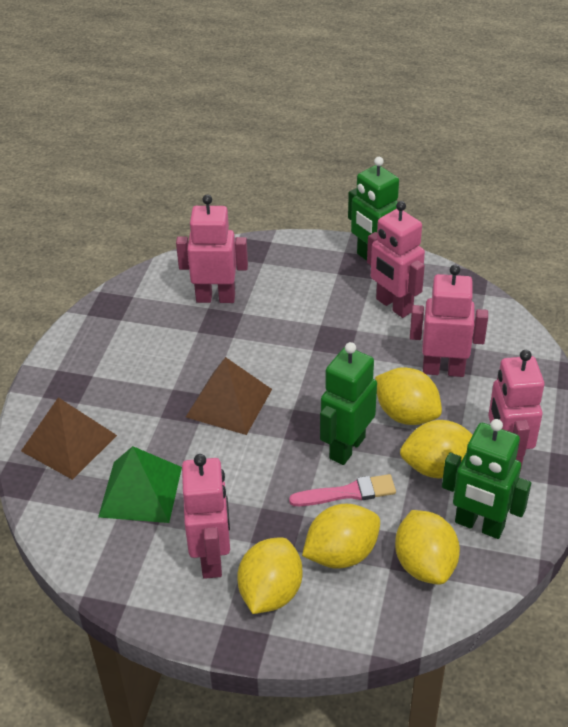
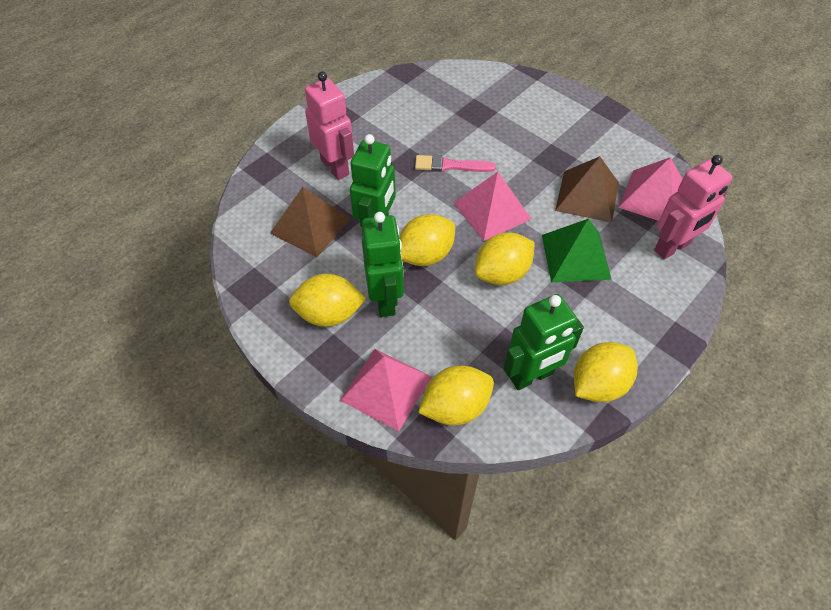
pink pyramid: none = 0 -> [340,349,432,431] [454,172,531,241] [618,157,682,221] = 3
pink robot: [176,195,248,303] [182,454,230,579] [367,201,425,318] [410,265,488,377] [488,350,544,471] = 5 -> [305,71,354,180] [654,155,732,259] = 2

